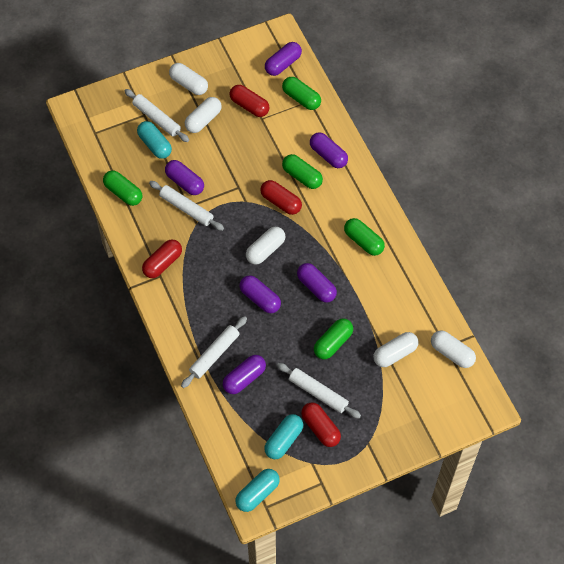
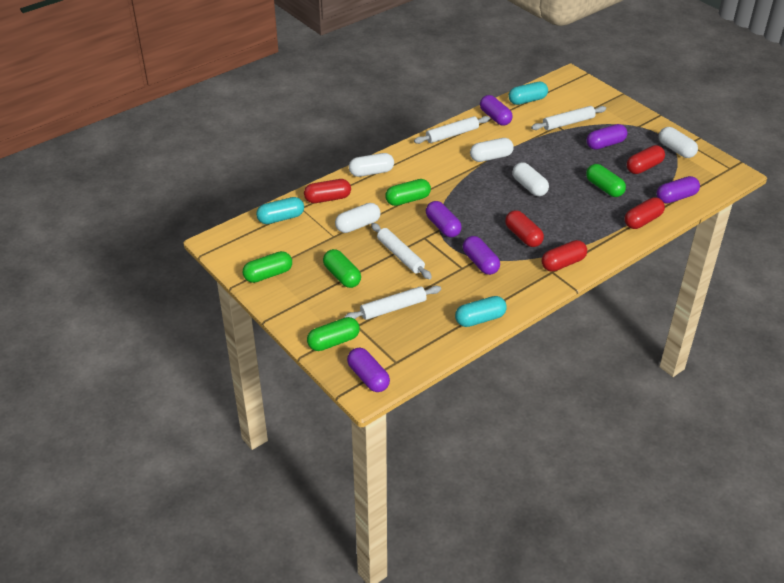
red capsule: [142,240,182,278] [230,85,269,117] [260,180,302,215] [301,402,341,447] = 4 -> [304,179,351,203] [505,210,544,247] [541,240,587,272] [625,197,665,229] [627,145,665,174] = 5

